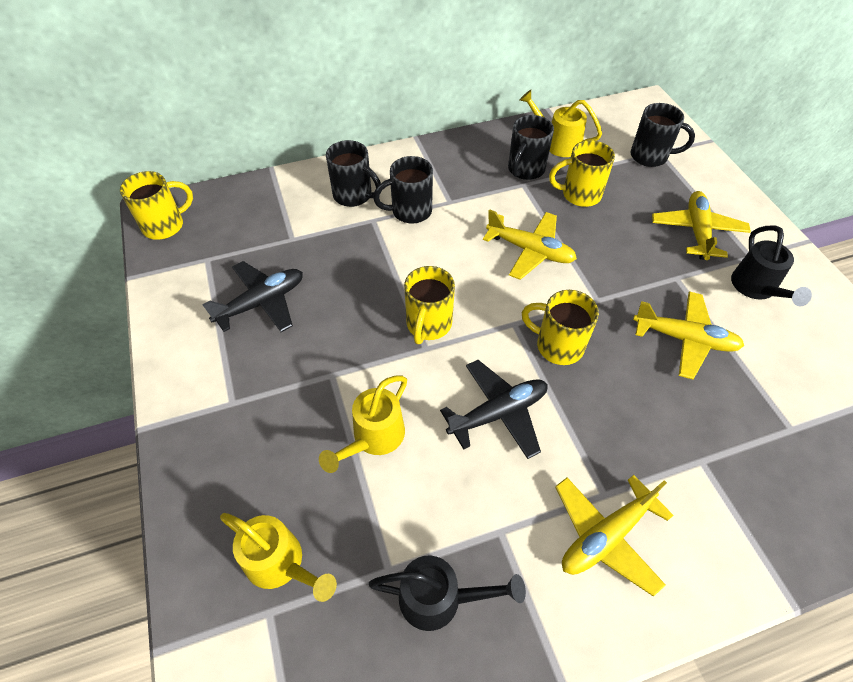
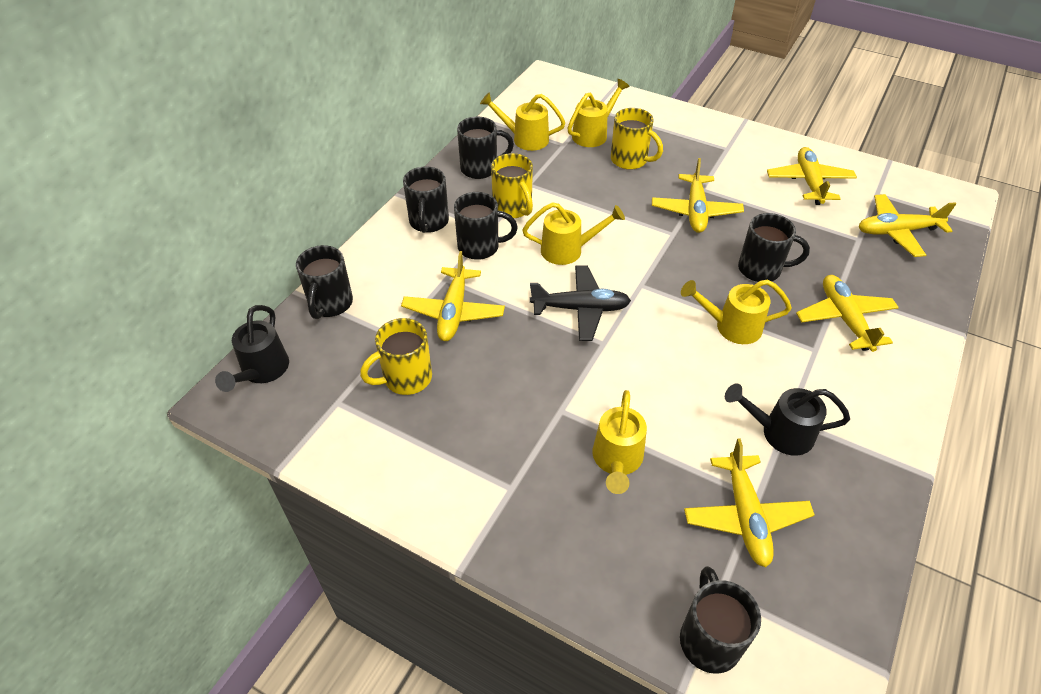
black mug: [326,140,381,207] [373,156,433,224] [508,115,554,180] [630,103,695,167] = 4 -> [296,245,353,319] [403,166,449,233] [454,192,518,260] [457,117,514,179] [680,566,761,674] [738,213,810,282] = 6
black plane: [202,261,303,332] [440,360,548,459] = 2 -> [530,265,631,341] = 1
yellow mug: [120,171,193,240] [404,266,455,344] [522,290,599,365] [549,140,615,207] = 4 -> [360,318,432,395] [491,153,533,218] [611,108,663,170] = 3
yellow plane: [483,209,577,280] [555,475,674,597] [633,291,744,380] [652,191,751,260] = 4 -> [401,251,505,341] [652,158,744,233] [684,438,814,567] [767,147,857,205] [796,275,899,352] [859,194,956,257] = 6
yellow watering can: [220,513,337,602] [319,375,407,473] [519,90,602,157] = 3 -> [480,92,565,151] [522,202,625,265] [567,79,630,147] [593,390,647,494] [681,280,792,344] = 5

